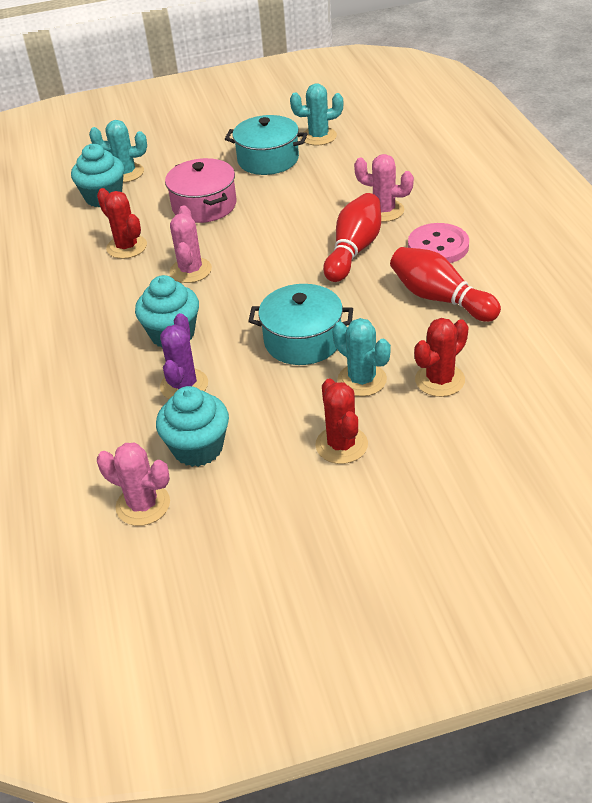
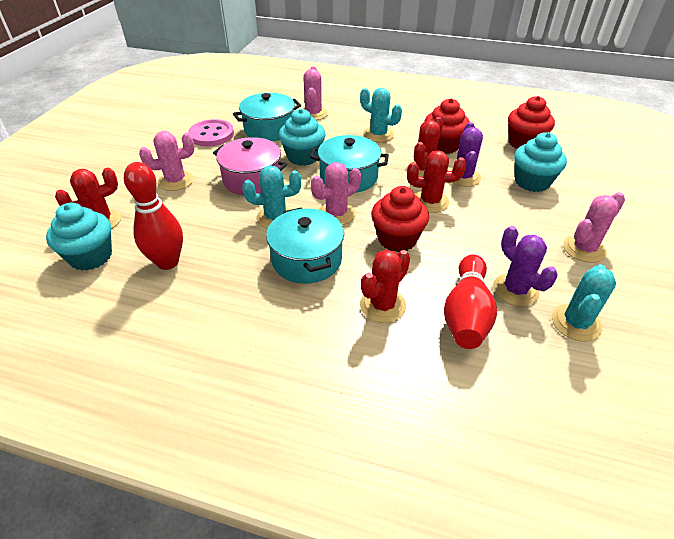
pink cactus: [97,443,170,526] [170,206,212,283] [354,154,414,222] = 3 -> [139,131,194,191] [303,66,328,120] [311,162,361,225] [563,192,625,263] = 4
purple cactus: [160,313,208,399] = 1 -> [448,122,483,187] [493,226,557,306] = 2
red cactus: [97,188,147,259] [315,378,368,464] [414,318,469,397] = 3 -> [55,168,121,229] [360,249,410,323] [407,117,443,177] [407,150,466,213] = 4
red cupcake: none = 0 -> [371,186,429,252] [424,98,470,154] [508,96,555,149] = 3
turquoise pot: [225,115,307,175] [248,284,353,365] = 2 -> [233,93,301,141] [266,208,344,284] [310,135,389,193] = 3

